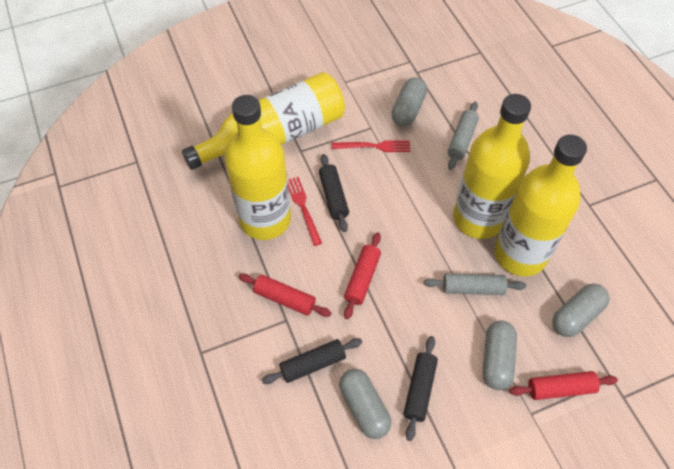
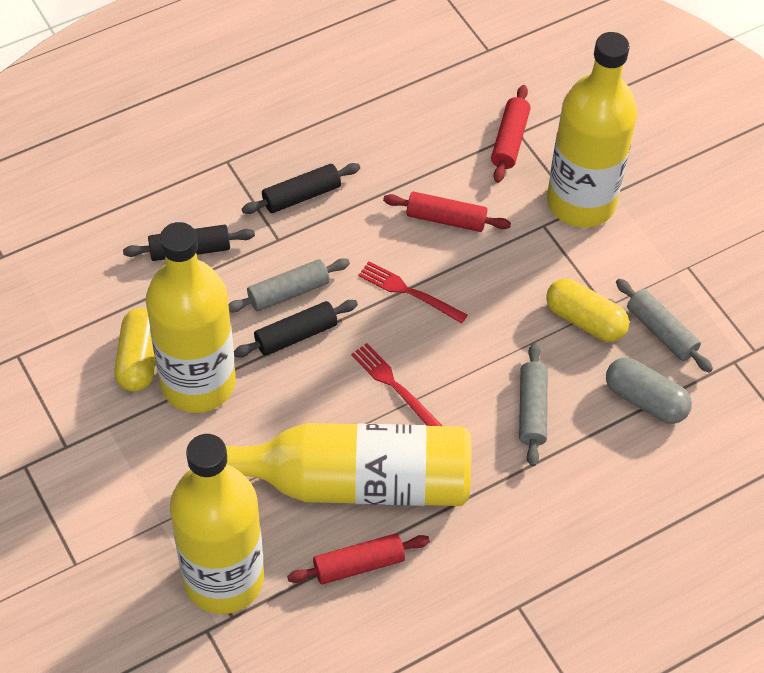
grey capsule: [339,369,391,439] [392,77,427,126] [483,321,517,390] [552,284,610,337] = 4 -> [606,357,692,424] = 1
grey rolling pin: [424,273,526,295] [447,102,479,170] = 2 -> [228,258,350,313] [519,343,548,466] [616,279,713,373] = 3
yellow capsule: none = 0 -> [114,308,156,392] [546,278,629,342] = 2

